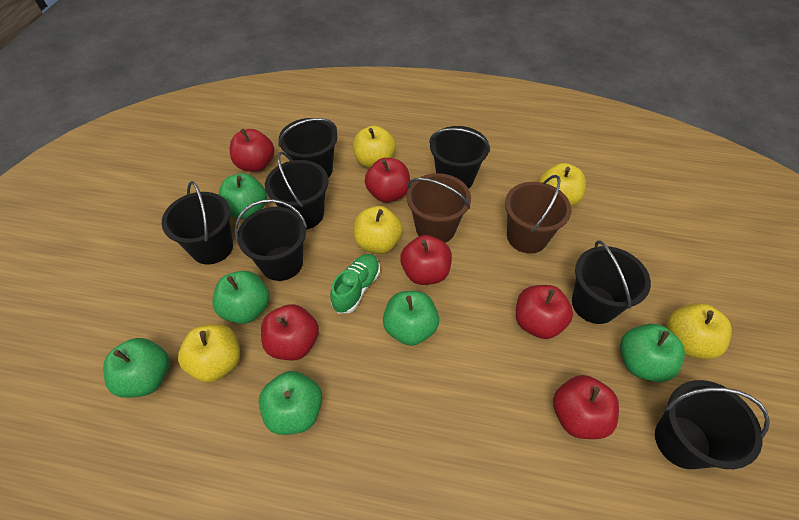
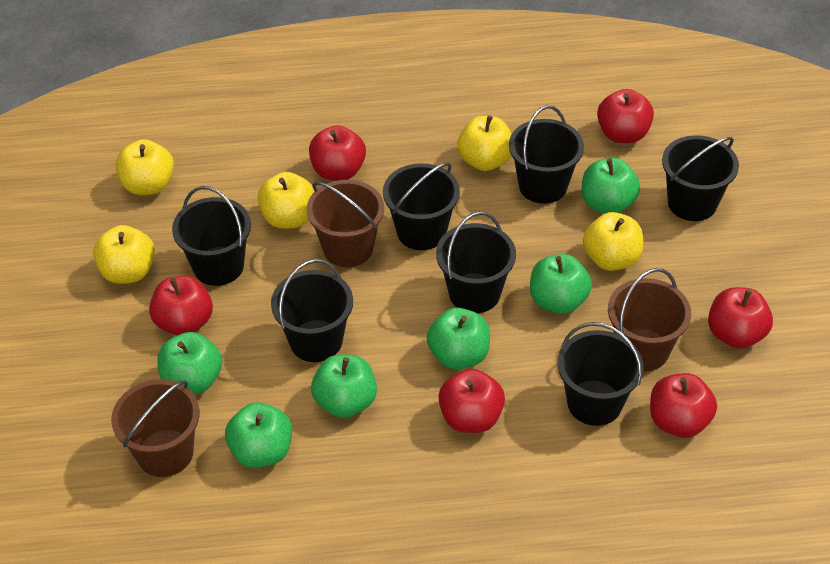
brown bucket: [406,173,471,243] [505,175,572,254] = 2 -> [111,379,200,477] [307,180,384,267] [608,268,691,371] = 3
green shoe: [330,254,380,313] = 1 -> none = 0

